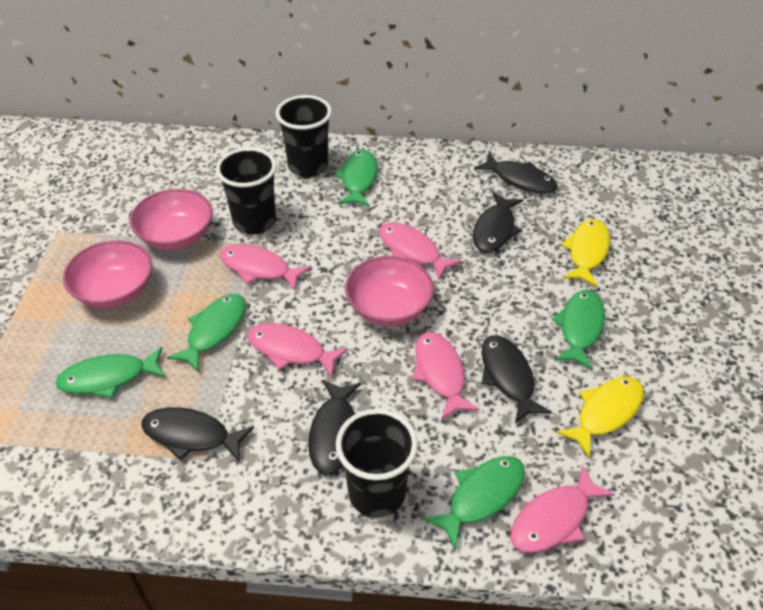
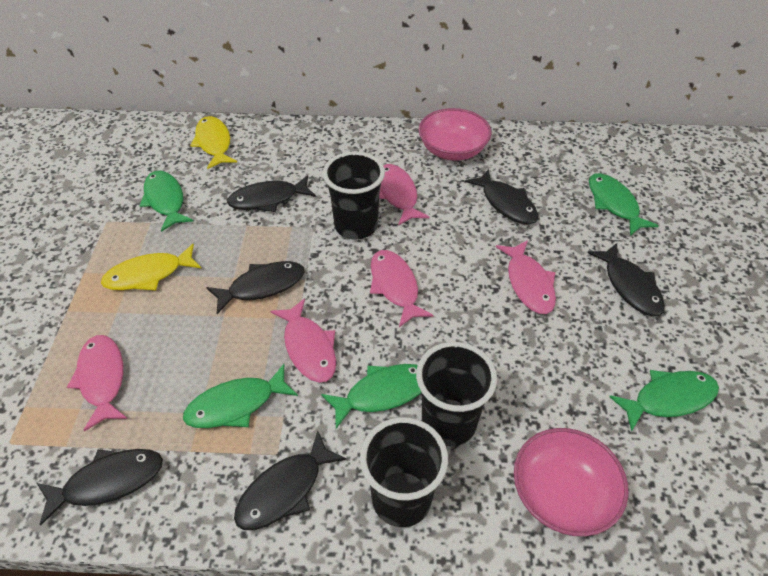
black fish: [141,407,254,462] [308,380,361,475] [473,192,523,253] [474,153,558,193] [482,335,552,423] = 5 -> [37,449,163,526] [206,261,305,314] [227,175,316,212] [234,431,347,530] [465,169,538,225] [588,243,665,316] = 6
pink bowl: [63,240,152,308] [130,189,213,250] [345,256,434,326] = 3 -> [419,108,491,161] [514,428,629,536] = 2

